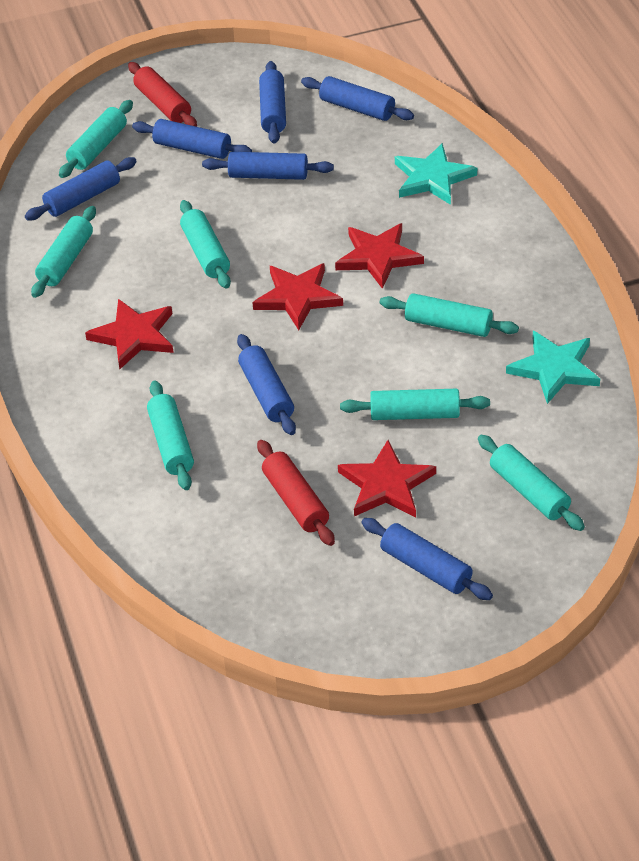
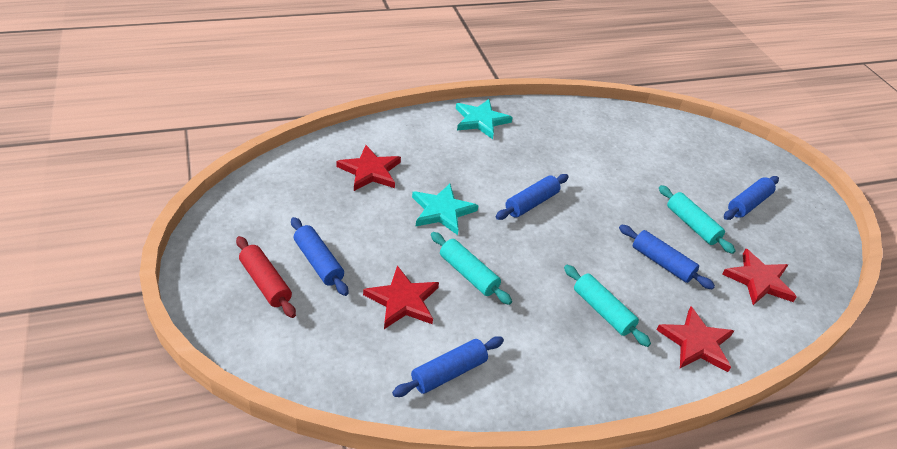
blue rolling pin: [25,157,137,220] [132,119,252,159] [202,152,334,180] [237,334,296,435] [259,61,286,144] [301,76,414,121] [362,518,493,600] = 7 -> [291,217,349,296] [392,336,504,397] [496,174,569,220] [619,225,715,290] [724,176,779,220] = 5
red rolling pin: [128,62,197,127] [257,440,335,546] = 2 -> [236,236,296,318] = 1
turquoise rolling pin: [31,206,96,298] [59,100,133,178] [147,381,194,490] [180,200,231,288] [340,389,490,420] [380,293,519,337] [478,435,585,531] = 7 -> [431,232,512,305] [564,265,651,347] [659,185,736,254] = 3

